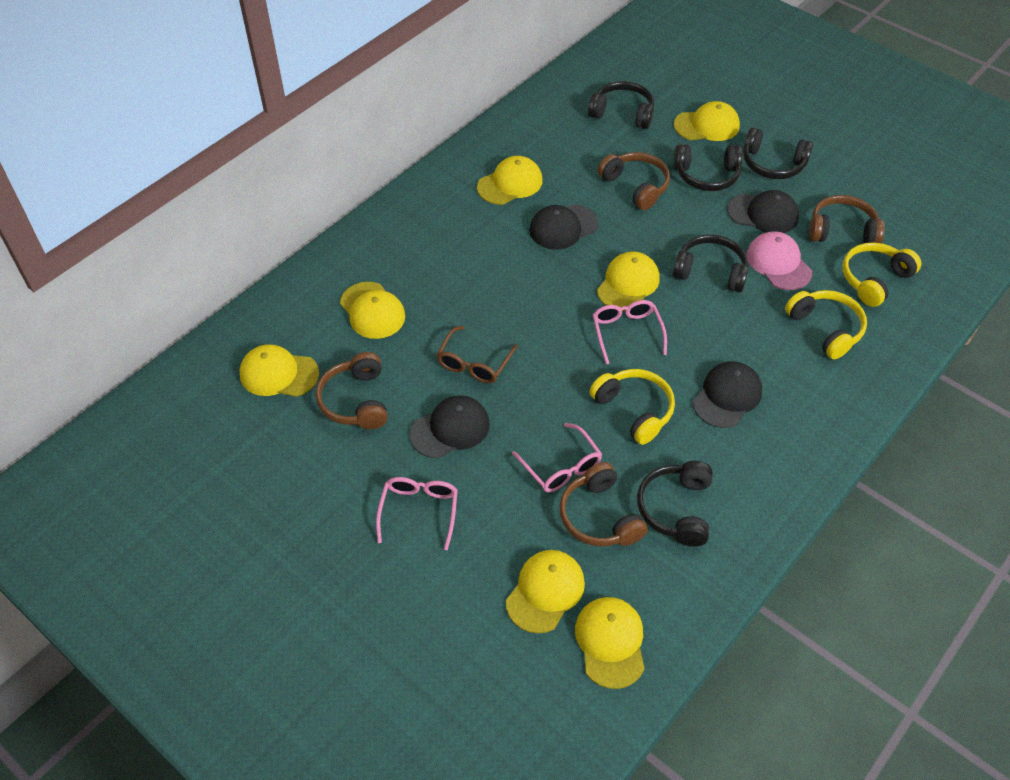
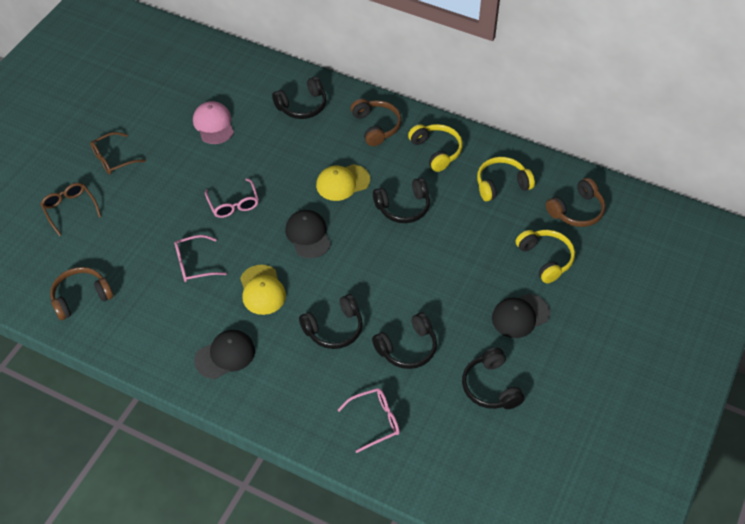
black cap: [409,395,490,458] [529,204,599,250] [693,361,762,428] [727,190,799,233] = 4 -> [194,330,255,379] [285,210,331,258] [492,294,550,338] = 3
brown glasses: [437,326,518,383] = 1 -> [40,183,101,236] [90,132,146,175] = 2
brown headphones: [316,352,388,429] [559,462,648,546] [598,152,670,210] [809,195,885,243] = 4 -> [50,267,113,320] [350,99,401,146] [546,178,606,227] = 3
yellow cap: [239,345,319,397] [340,282,405,339] [477,156,543,205] [506,550,585,633] [575,597,645,689] [597,251,660,311] [674,101,740,141] = 7 -> [240,265,286,315] [316,164,370,201] = 2

